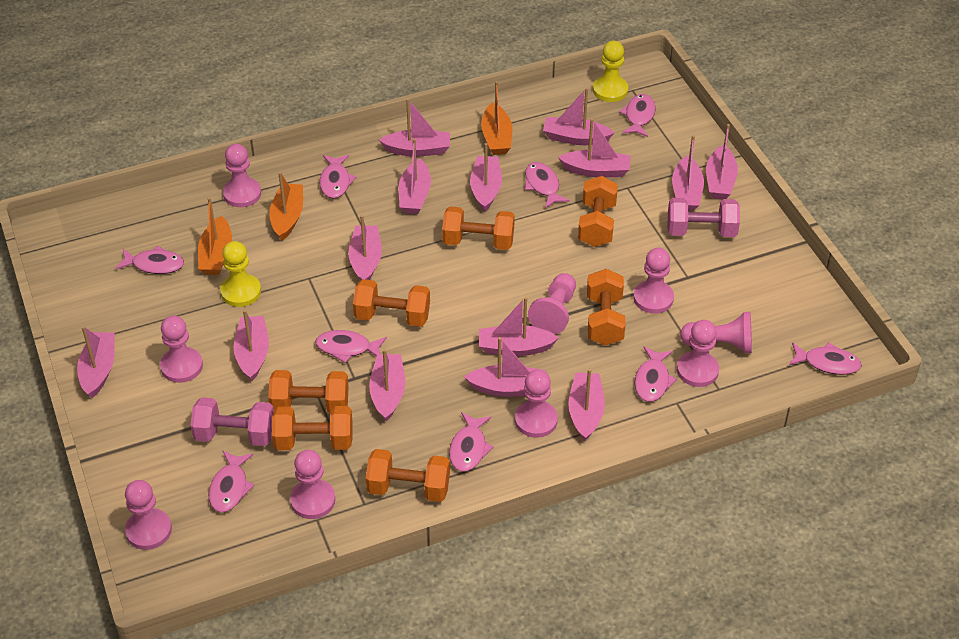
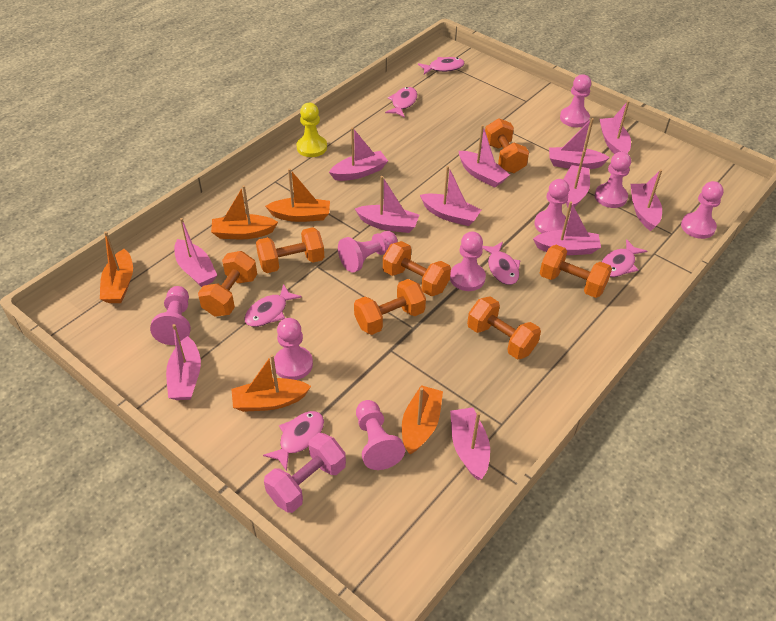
orange boat: [198,197,232,275] [269,172,303,241] [481,81,512,155] = 3 -> [100,231,133,303] [211,185,278,239] [231,354,311,412] [265,168,330,222] [402,385,443,454] = 5
pink boat: [77,326,115,398] [233,310,269,381] [348,215,382,280] [369,349,405,422] [379,99,450,157] [398,138,431,214] [464,337,546,397] [470,143,502,212] [479,297,559,356] [543,88,614,145] [558,119,631,177] [568,369,605,441] [672,135,704,211] [706,124,738,199] = 14 -> [166,324,201,400] [174,218,217,287] [329,127,388,181] [355,176,419,233] [420,166,481,226] [450,407,490,480] [459,125,510,188] [533,202,601,255] [549,118,610,169] [563,150,590,208] [599,101,631,154] [630,169,662,231] = 12
pink dumbbell: [190,397,274,446] [668,198,740,237] = 2 -> [264,433,346,513] = 1
pink fish: [115,245,184,274] [208,451,255,512] [315,330,387,363] [319,155,357,199] [449,412,494,472] [525,162,570,208] [619,94,656,137] [635,346,677,402] [789,342,861,375] = 9 -> [244,284,302,327] [263,411,324,471] [385,87,417,118] [418,57,465,75] [482,242,521,285] [602,239,647,277] = 6
yellow pawn: [220,241,261,307] [593,41,628,102] = 2 -> [297,103,327,157] = 1

